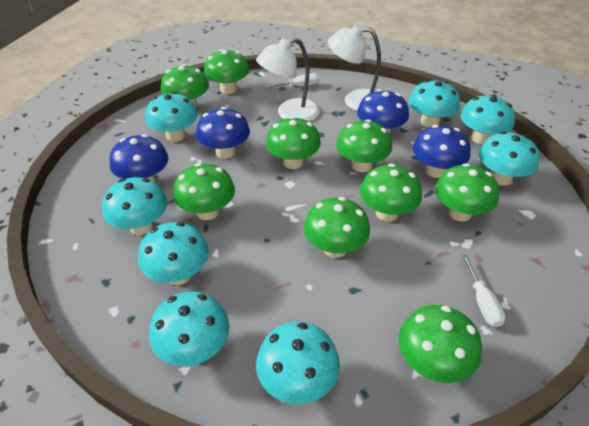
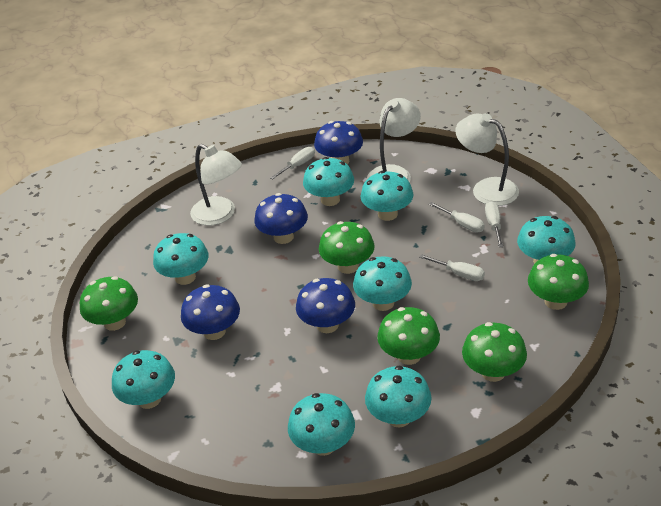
green mushroom: [161,64,209,108] [173,163,235,220] [204,49,250,94] [266,116,321,169] [304,197,370,258] [336,119,392,172] [360,164,422,222] [398,305,482,383] [435,163,499,221] = 9 -> [80,276,138,331] [319,221,375,274] [377,307,440,365] [462,322,527,382] [528,254,589,310] = 5
white lamp: [256,38,320,121] [328,24,381,111] = 2 -> [190,144,242,226] [367,98,421,182] [455,113,519,206] = 3
white screwdriver: [266,73,319,87] [462,255,505,327] = 2 -> [270,147,315,180] [419,254,485,281] [429,202,485,233] [485,202,503,247] = 4

